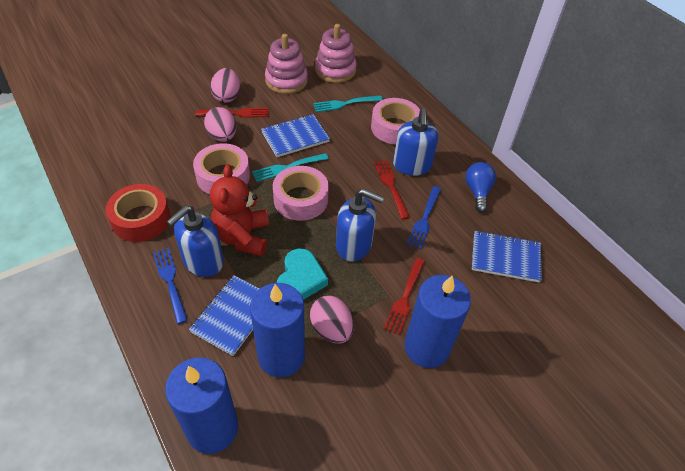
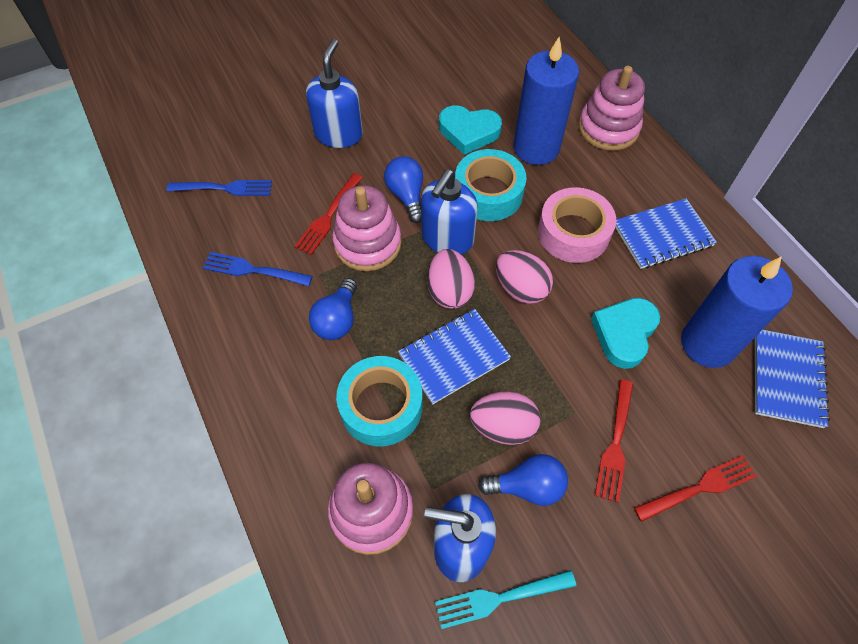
blue candle: [165,357,238,454] [250,283,305,377] [405,275,471,368] = 3 -> [514,37,579,165] [681,256,793,368] = 2
blue light bulb: [465,162,496,212] = 1 -> [309,278,357,340] [384,156,423,223] [478,454,568,506] = 3
pink stacking toy: [265,34,308,94] [315,24,357,83] = 2 -> [328,463,413,555] [332,185,402,271] [579,66,645,151] = 3
pink tape: [193,143,250,194] [273,166,329,221] [371,98,420,144] = 3 -> [538,187,616,263] = 1
red tape: [105,184,170,242] = 1 -> none = 0
red teddy bear: [210,164,269,257] = 1 -> none = 0
turquoise fork: [252,153,329,182] [313,95,383,112] = 2 -> [435,570,576,629] = 1
turquoise heart: [277,248,328,300] = 1 -> [439,105,502,155] [591,298,660,369] = 2
turquoise tape: none = 0 -> [336,356,423,446] [455,149,526,221] = 2

